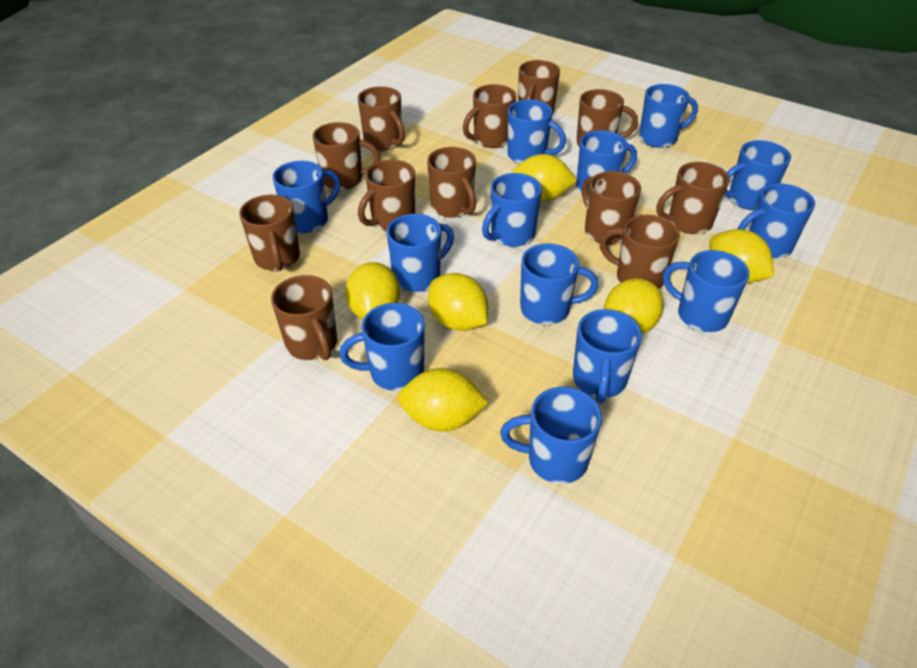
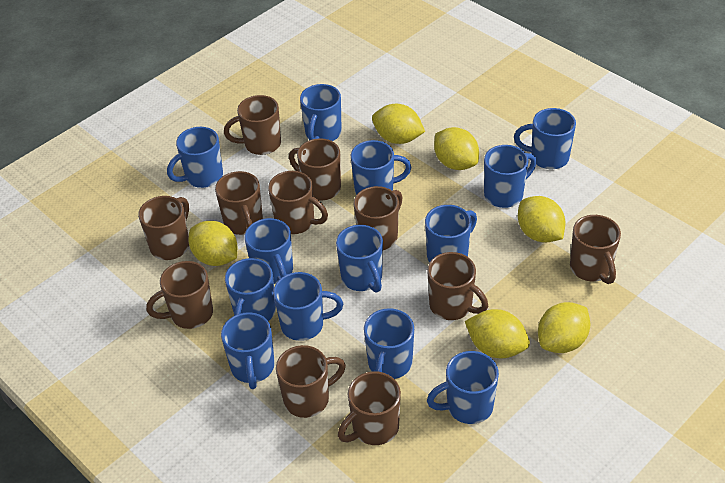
brown mug: [239,195,300,271] [271,275,337,360] [313,122,381,190] [358,86,405,151] [358,160,415,231] [427,147,476,218] [463,84,516,148] [518,60,560,115] [576,89,638,147] [582,171,641,245] [599,215,680,289] [656,162,729,234] = 12 -> [138,196,189,260] [146,261,213,329] [215,171,263,235] [224,95,281,155] [268,171,328,234] [276,345,346,418] [289,139,341,201] [338,371,401,445] [353,186,402,250] [427,252,488,320] [570,215,621,284] = 11

